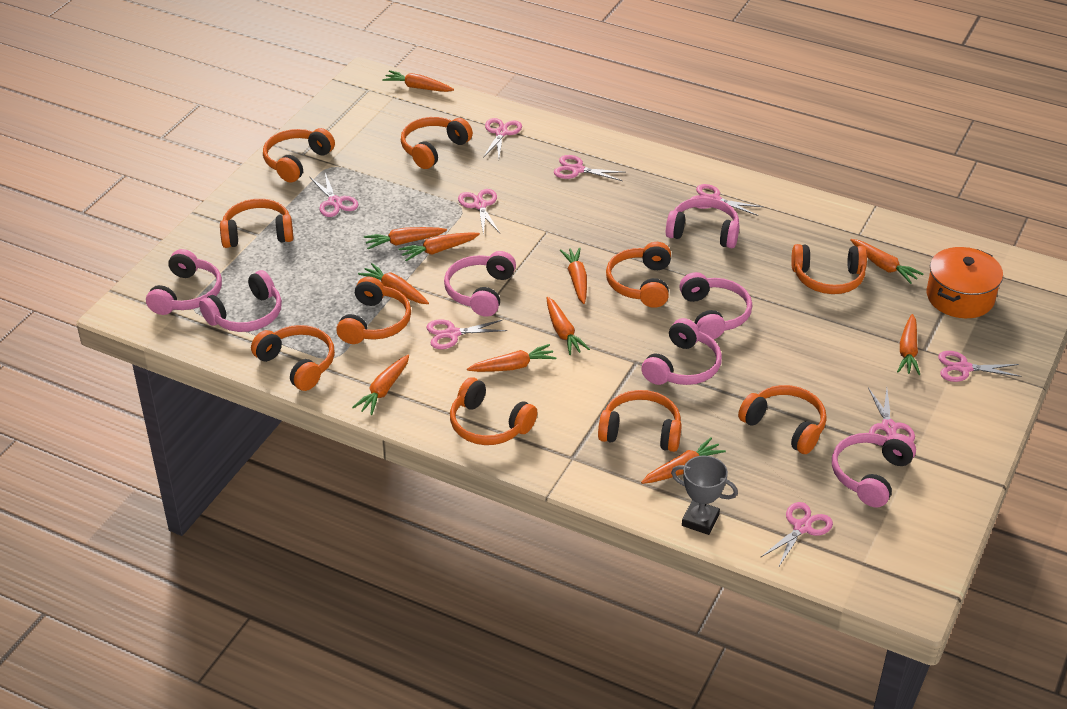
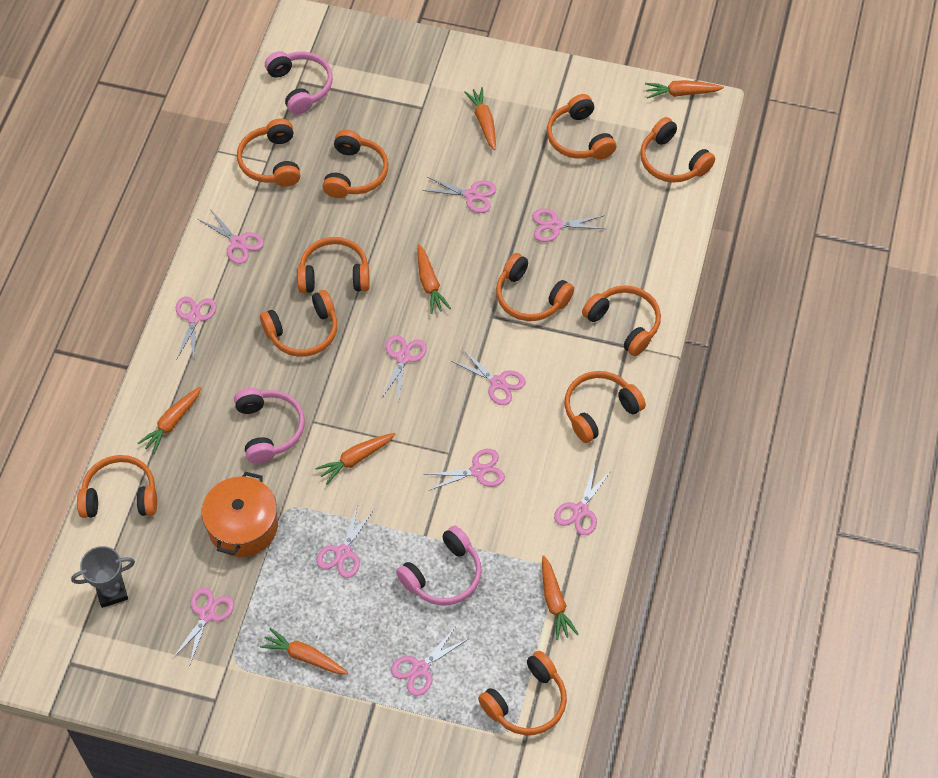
orange carrot: [352,354,409,415] [358,263,429,304] [364,227,447,249] [382,70,454,92] [398,232,480,261] [467,344,556,372] [547,297,590,355] [560,248,587,304] [641,437,726,484] [850,239,923,284] [897,314,920,375] = 11 -> [138,386,202,454] [260,628,348,674] [315,433,395,484] [417,244,451,314] [464,87,496,150] [542,555,579,640] [645,80,724,99] = 7
orange headphones: [220,199,294,248] [251,325,335,391] [263,128,335,182] [336,277,411,344] [401,117,473,169] [450,377,537,445] [598,390,682,452] [606,242,671,308] [738,385,827,454] [791,244,867,294] = 10 -> [77,455,157,518] [237,119,301,187] [260,290,337,357] [297,237,370,293] [323,130,389,198] [478,651,567,735] [496,253,574,321] [547,94,616,160] [564,371,646,443] [582,285,661,356] [640,117,715,182] = 11
pink headphones: [146,249,222,315] [199,270,282,332] [444,251,516,317] [641,318,722,385] [666,197,739,248] [679,272,752,339] [832,433,916,508] = 7 -> [234,388,305,464] [265,51,333,115] [396,526,482,605] = 3
pink scissors: [310,173,359,217] [427,319,507,349] [458,189,500,236] [483,118,522,158] [554,155,626,181] [690,184,763,216] [760,502,833,568] [868,387,915,445] [938,351,1022,382] = 9 -> [172,587,234,664] [176,297,216,360] [198,209,264,264] [316,503,374,578] [381,335,427,402] [391,626,468,696] [422,177,496,213] [424,449,505,491] [452,349,526,405] [532,209,605,242] [554,465,612,535] = 11

